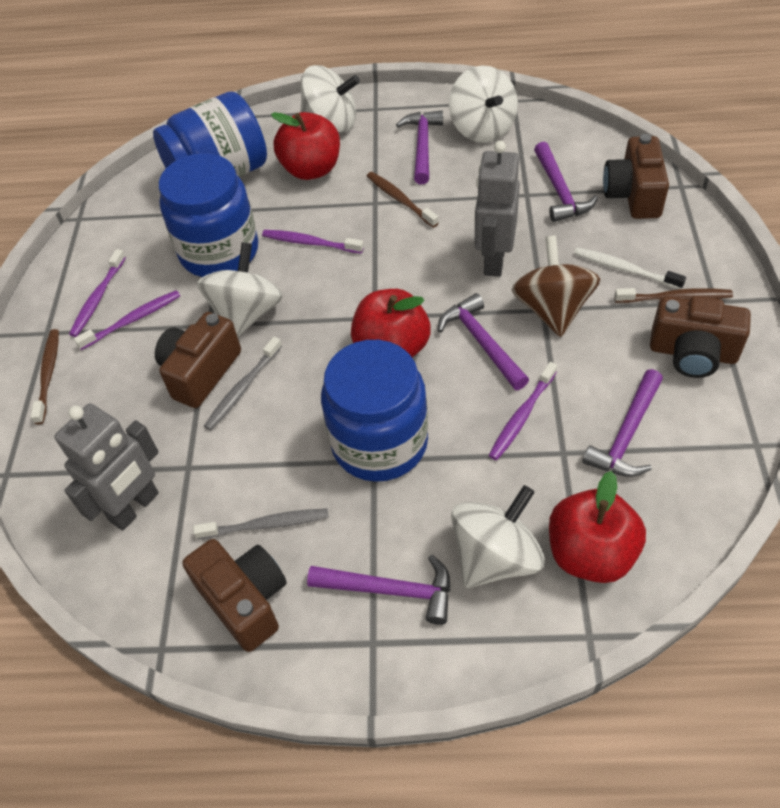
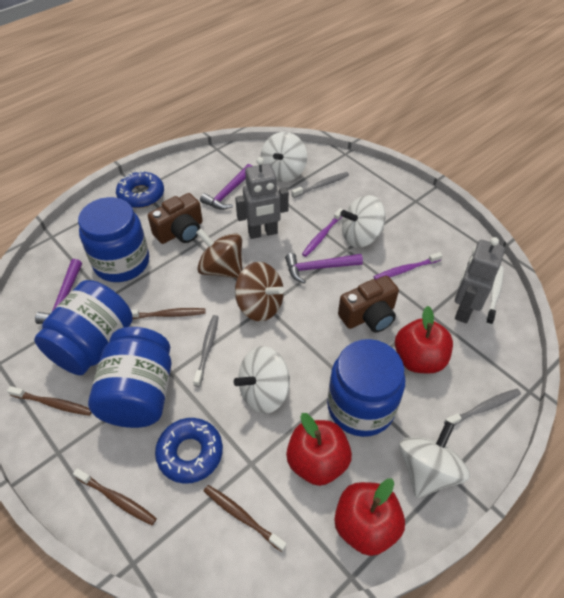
blue donut: none = 0 -> [116,170,164,208] [155,418,223,484] = 2
blue jar: [153,91,267,177] [159,153,258,277] [321,340,428,482] = 3 -> [34,280,133,375] [78,197,149,282] [88,327,172,428] [327,339,405,437] = 4
brown camera: [155,312,241,408] [182,539,287,652] [603,134,669,219] [650,296,751,378] = 4 -> [148,193,203,244] [338,276,399,333] = 2
brown spinning top: [512,236,600,337] = 1 -> [196,228,242,278] [235,262,284,321] = 2
brown toothbrush: [31,329,59,424] [367,172,439,228] [614,288,733,303] = 3 -> [7,386,92,416] [73,468,157,525] [131,308,206,319] [204,485,287,552] = 4
grey toothbrush: [193,508,329,539] [204,337,282,430] = 2 -> [193,315,219,387] [291,172,349,198] [444,389,521,425] = 3
purple hammer: [307,555,451,625] [396,110,443,184] [438,293,529,390] [534,142,598,222] [582,369,663,477] = 5 -> [35,259,82,324] [200,164,252,210] [285,253,363,283] = 3
purple toothbrush: [69,249,126,337] [74,290,180,350] [262,230,364,254] [489,362,557,460] = 4 -> [302,208,344,257] [373,252,443,280] = 2

